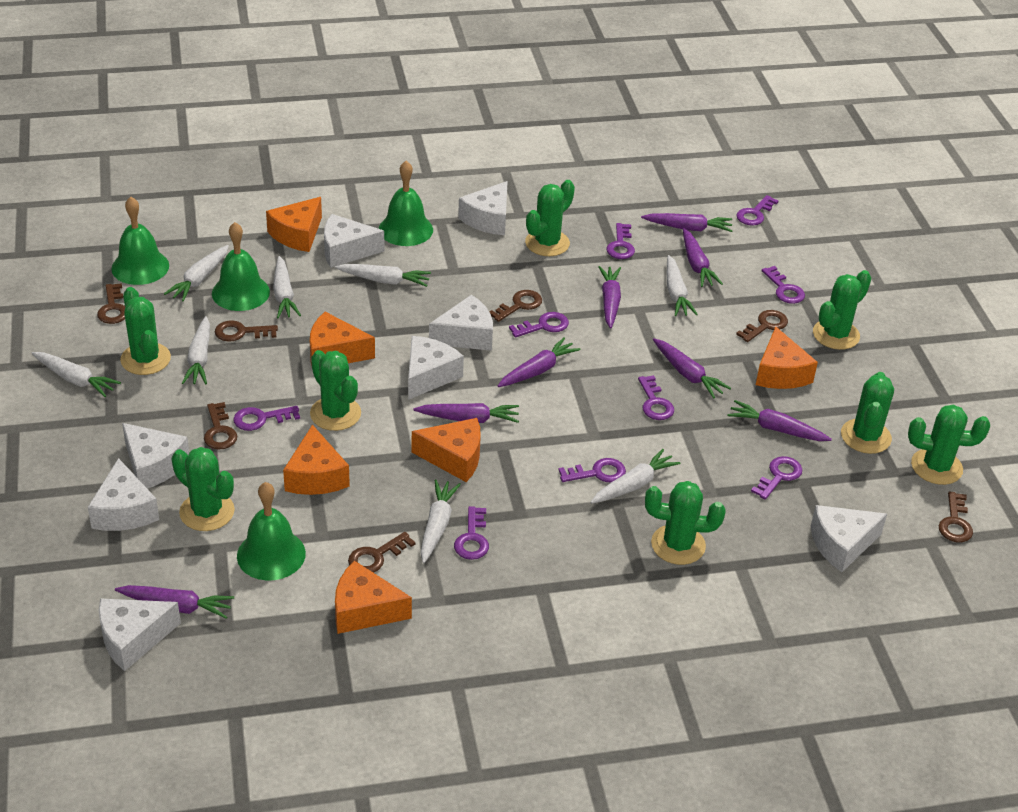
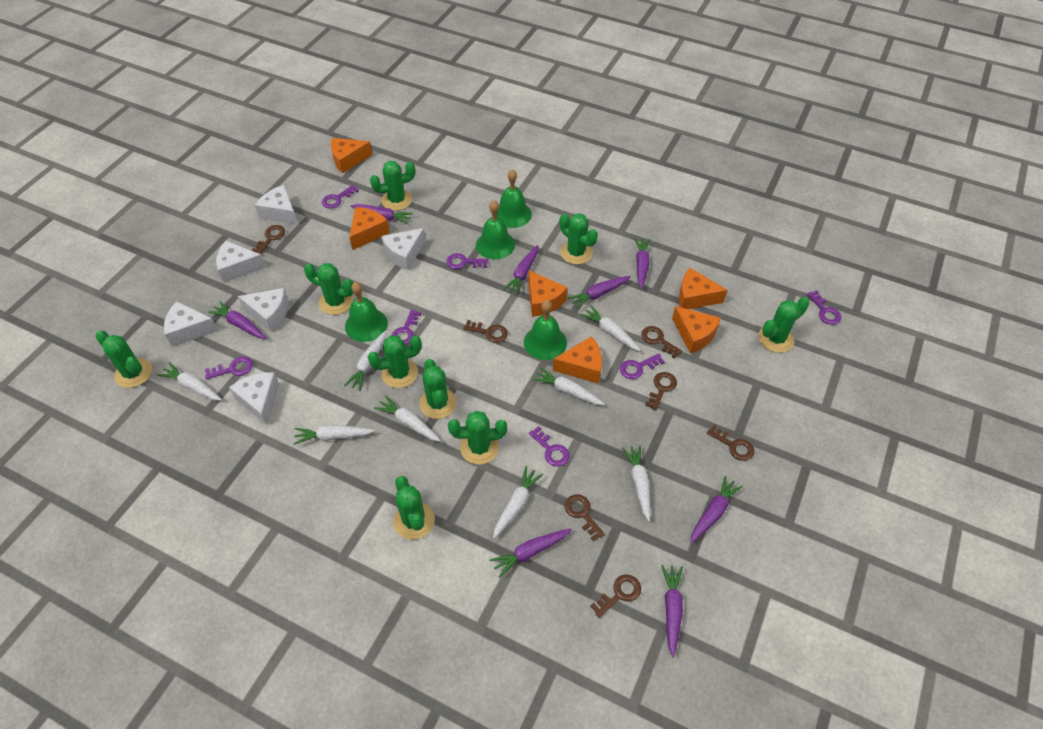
green cactus: [120,287,171,375] [172,447,235,531] [310,350,361,431] [525,180,575,256] [645,481,726,565] [813,270,872,350] [841,372,894,454] [908,405,990,485] = 8 -> [95,330,152,388] [304,263,353,315] [368,335,422,388] [370,161,415,211] [393,476,435,540] [419,359,457,419] [448,411,507,465] [559,213,598,264] [758,297,809,353] = 9
purple key: [233,406,300,431] [454,506,489,560] [509,312,569,337] [558,458,626,482] [606,223,635,259] [638,375,674,420] [736,195,779,226] [751,456,802,500] [762,266,805,304] = 9 -> [205,357,253,380] [322,185,359,209] [392,310,422,345] [446,253,489,269] [529,426,570,467] [620,353,665,379] [807,290,841,325] = 7
white cheese: [88,458,159,531] [99,599,181,671] [122,423,189,488] [324,214,384,268] [408,336,464,400] [429,295,493,351] [458,181,508,235] [811,505,887,572] = 8 -> [164,301,218,347] [216,241,266,283] [229,372,280,425] [238,288,289,332] [255,185,298,224] [382,228,426,270] = 6

